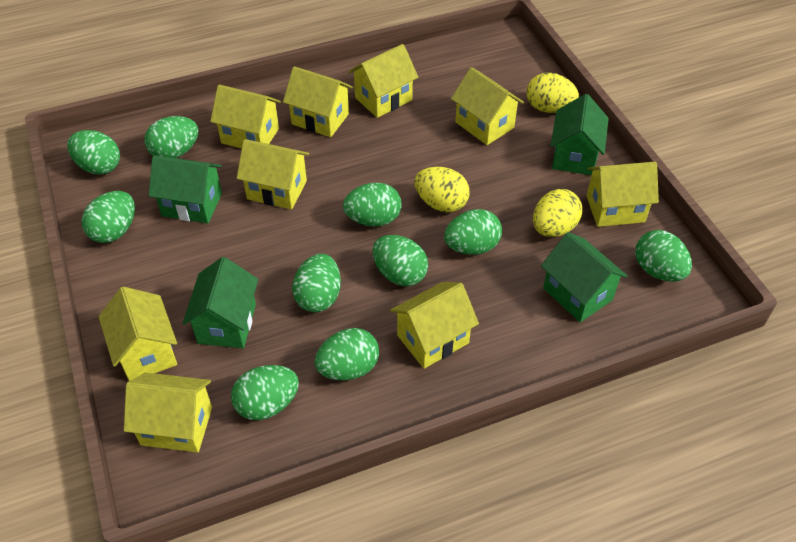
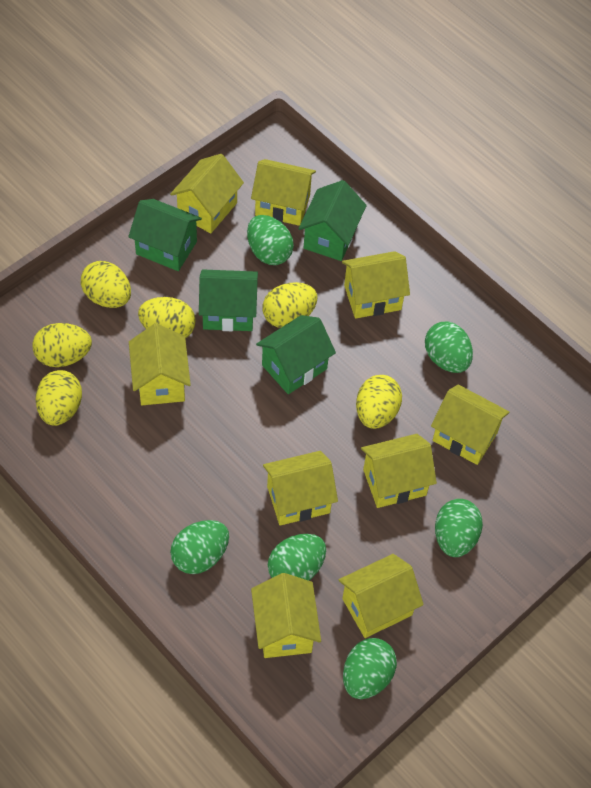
green egg: [67,130,120,175] [81,191,135,243] [145,116,199,158] [231,365,299,420] [292,254,341,312] [315,328,379,380] [343,183,401,227] [372,235,428,287] [444,209,502,255] [635,230,692,282] = 10 -> [170,520,229,574] [247,215,294,265] [268,534,326,581] [343,638,397,699] [425,322,473,373] [435,499,483,557] = 6
yellow egg: [414,167,470,213] [526,73,579,113] [533,189,582,237] = 3 -> [32,323,92,367] [36,370,82,426] [81,261,131,308] [138,297,196,338] [263,282,318,328] [356,375,402,429] = 6

